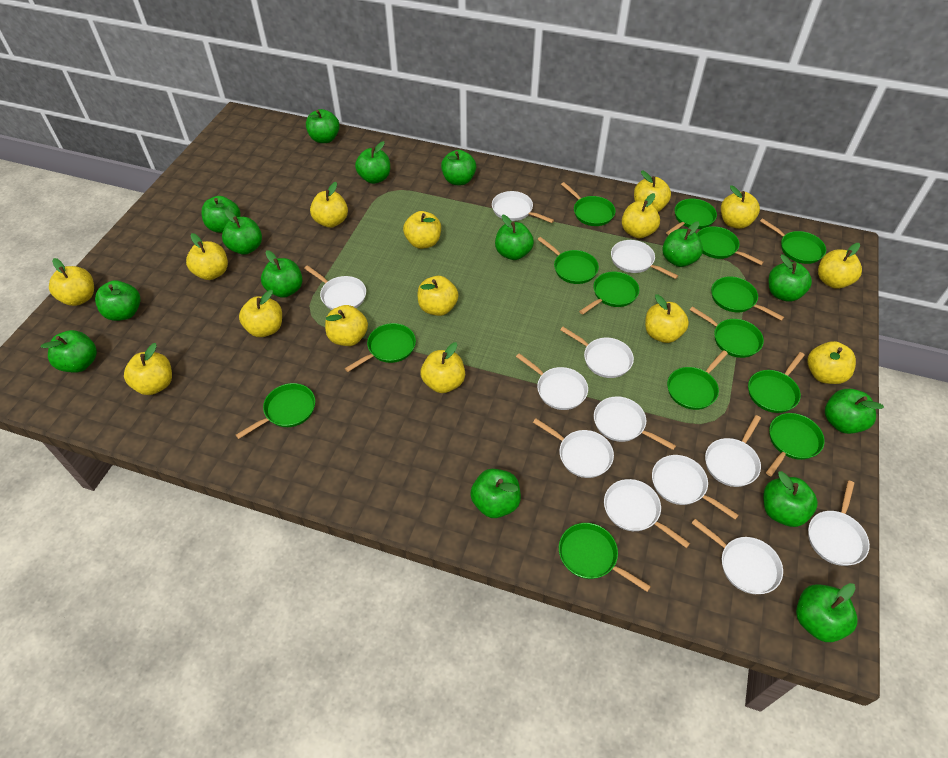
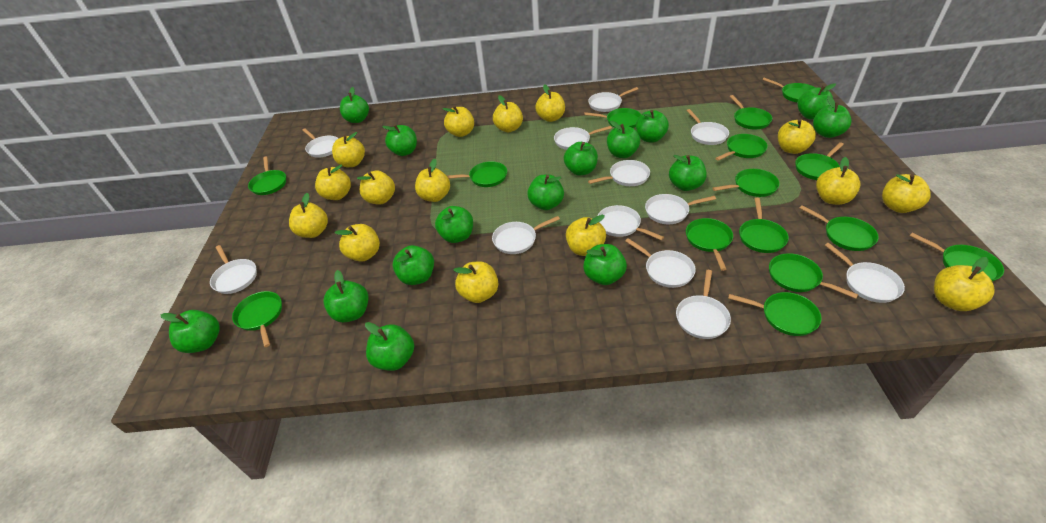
green pan: [236,383,315,439] [345,323,416,372] [537,237,599,284] [559,523,651,592] [561,182,616,226] [579,272,639,314] [666,199,717,235] [667,350,728,410] [690,306,764,358] [697,226,764,265] [711,276,784,321] [748,352,805,413] [760,218,826,264] [766,413,825,476] = 14 -> [232,291,282,347] [248,156,286,195] [447,161,507,187] [584,108,641,128] [686,218,733,271] [713,169,780,197] [715,134,768,161] [728,292,822,336] [730,95,772,130] [739,198,789,253] [762,78,815,103] [769,253,858,299] [795,142,844,180] [799,205,879,251] [910,233,1004,282] = 15

